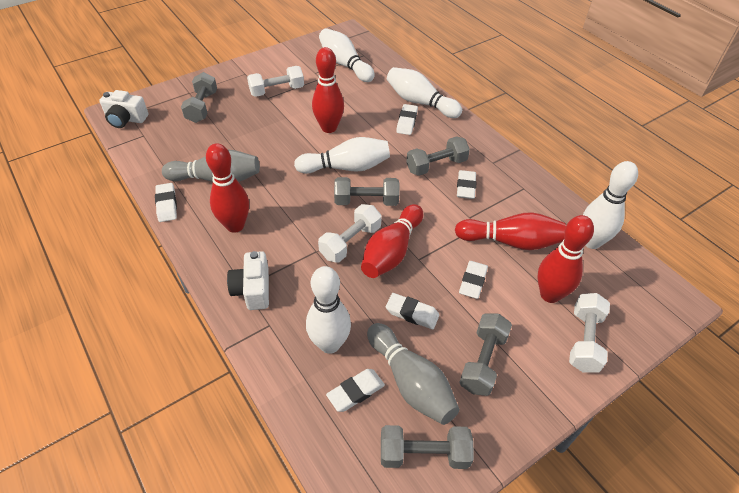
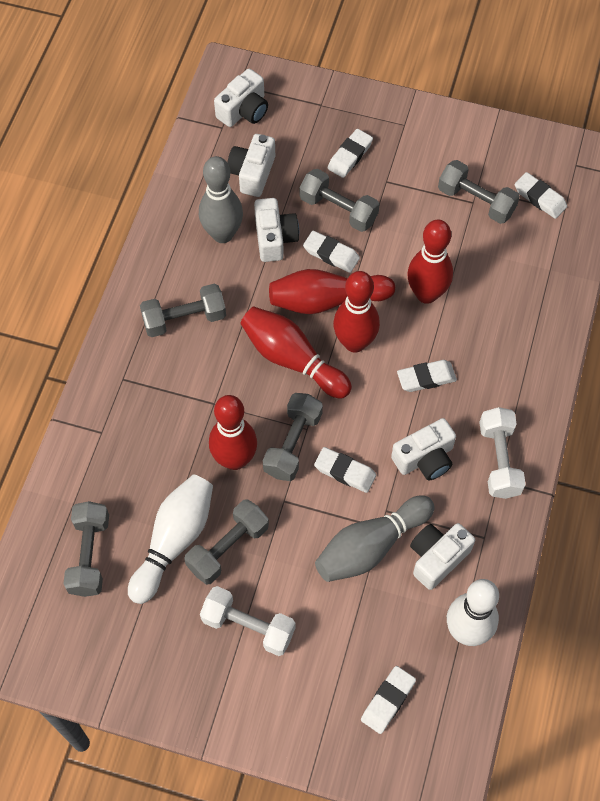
grey dumbbell: [181,72,217,123] [334,177,399,206] [381,425,474,469] [406,136,470,176] [459,313,512,396] = 5 -> [63,501,109,597] [140,284,226,337] [184,499,269,585] [263,393,323,481] [299,169,379,232] [438,160,520,224] = 6
white bowling pin: [294,137,390,174] [306,266,351,354] [319,28,375,82] [387,67,462,118] [583,161,638,249] = 5 -> [128,474,213,604] [447,579,499,646] = 2
white camera: [99,90,148,128] [227,251,269,310] = 2 -> [214,69,268,127] [227,134,275,197] [254,198,299,262] [391,418,456,480] [410,523,475,590] = 5
white dumbbell: [247,66,304,97] [318,204,382,262] [569,293,610,373] = 3 -> [200,586,296,656] [479,407,526,499] = 2

